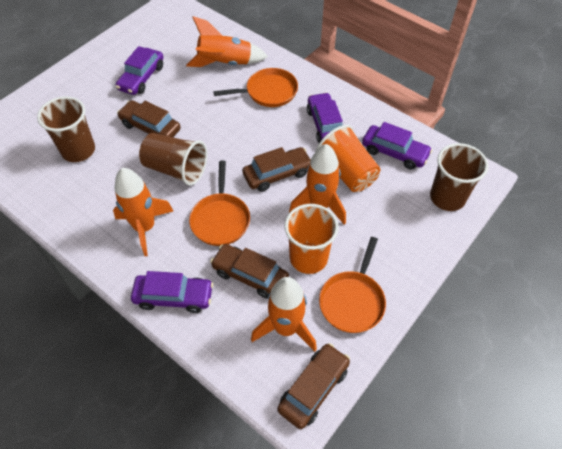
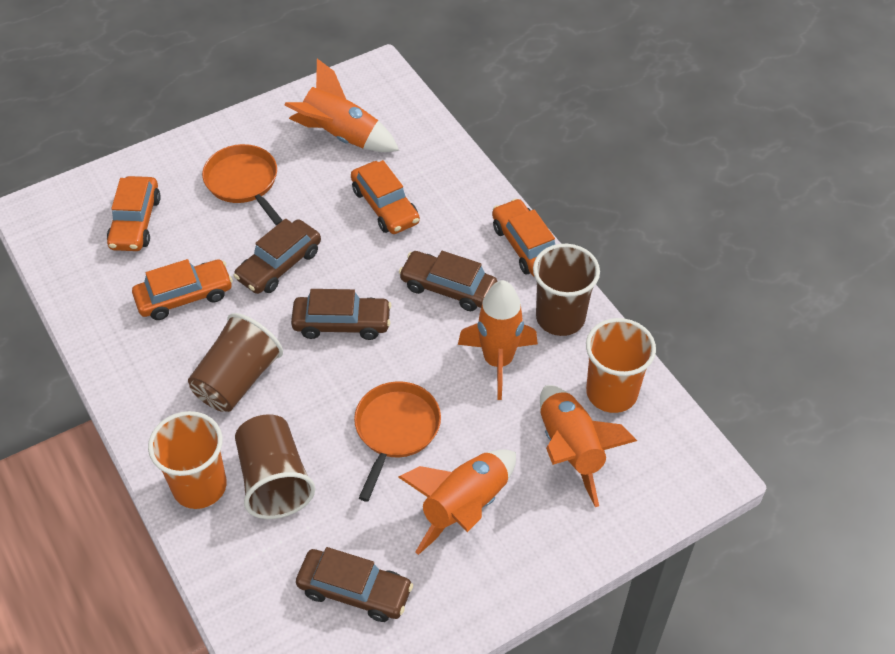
orange car: none = 0 -> [107,176,161,251] [132,259,233,320] [351,160,420,234] [492,198,555,277] = 4
orange pan: [189,161,250,246] [213,68,298,107] [319,237,386,333] = 3 -> [202,144,283,226] [354,381,441,502] = 2
purple car: [116,46,164,95] [131,271,213,313] [307,92,343,143] [362,122,432,170] = 4 -> none = 0

